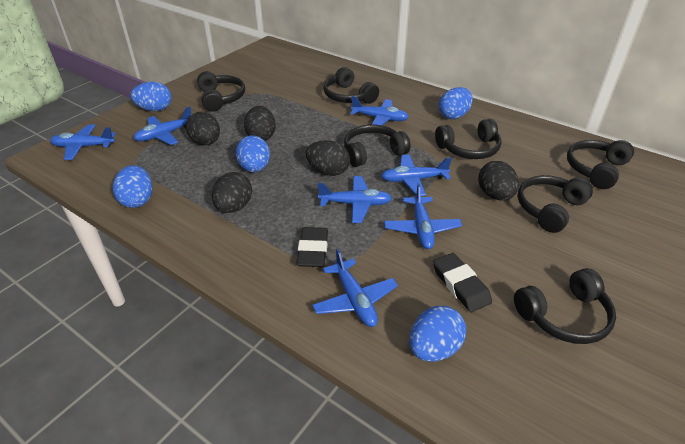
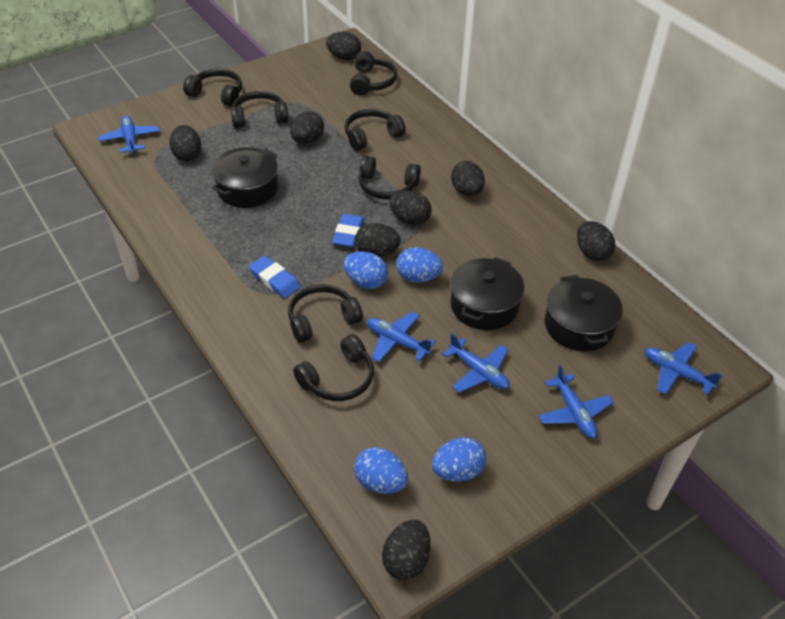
black egg: [186,112,220,145] [212,172,252,213] [244,106,276,141] [306,140,350,176] [478,161,519,200] = 5 -> [169,125,201,161] [290,111,324,144] [326,32,361,60] [355,223,401,257] [382,520,431,580] [389,191,431,225] [451,161,485,196] [577,221,615,261] = 8
black eraser: [296,227,328,267] [433,253,492,312] = 2 -> none = 0
black pot: none = 0 -> [212,147,278,208] [450,257,525,330] [544,275,623,352] = 3
blue egg: [113,165,153,208] [131,82,171,111] [236,136,270,172] [409,306,466,362] [439,87,473,119] = 5 -> [343,251,388,289] [354,447,408,494] [396,247,443,283] [432,437,486,482] = 4
blue eraser: none = 0 -> [249,256,301,298] [332,214,364,248] = 2
blue plane: [50,124,116,160] [133,107,191,145] [312,249,398,327] [318,176,392,223] [350,96,409,125] [382,154,452,196] [384,184,462,249] = 7 -> [98,115,160,154] [367,311,436,362] [442,334,510,393] [539,365,614,438] [645,342,723,395] = 5

